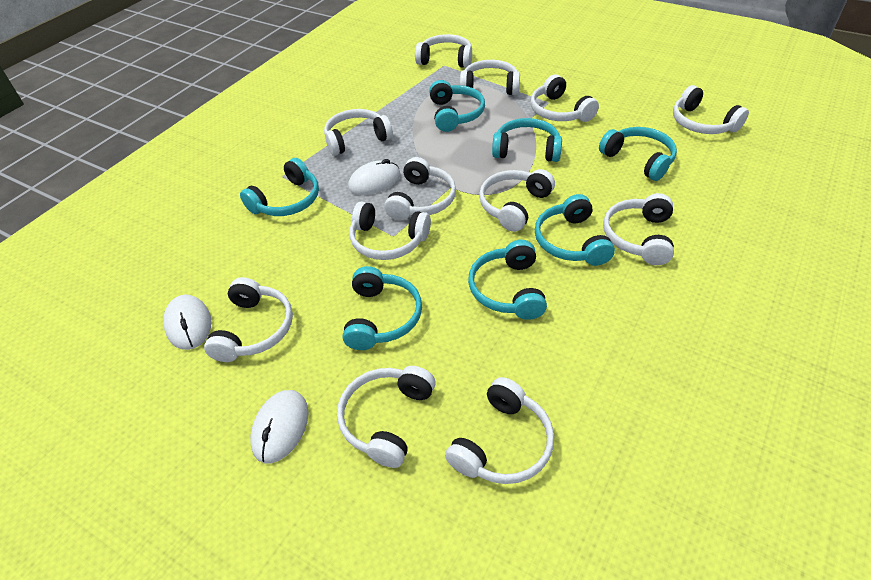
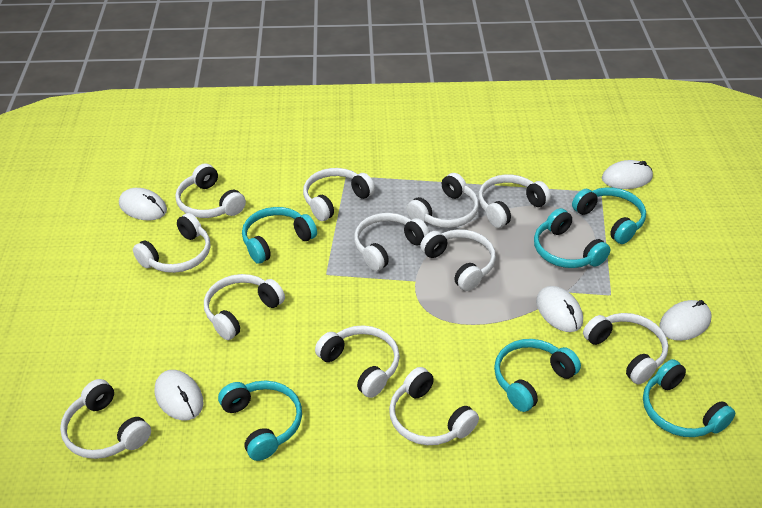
turquoise headphones: [240,158,319,216] [343,266,422,350] [429,80,485,132] [468,240,547,320] [492,118,562,162] [535,194,615,266] [599,127,677,181] = 7 -> [218,380,302,461] [242,207,317,264] [494,339,581,412] [534,208,610,268] [572,187,646,244] [643,359,735,437] = 6
white mouse: [163,294,211,350] [250,390,309,463] [348,159,401,195] = 3 -> [119,188,167,221] [155,370,203,421] [536,286,583,332] [602,160,653,189] [659,300,711,341] = 5

